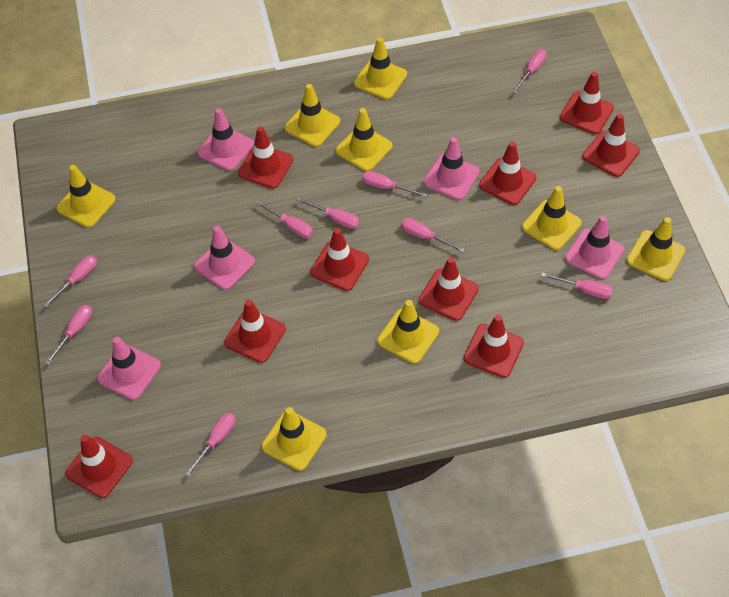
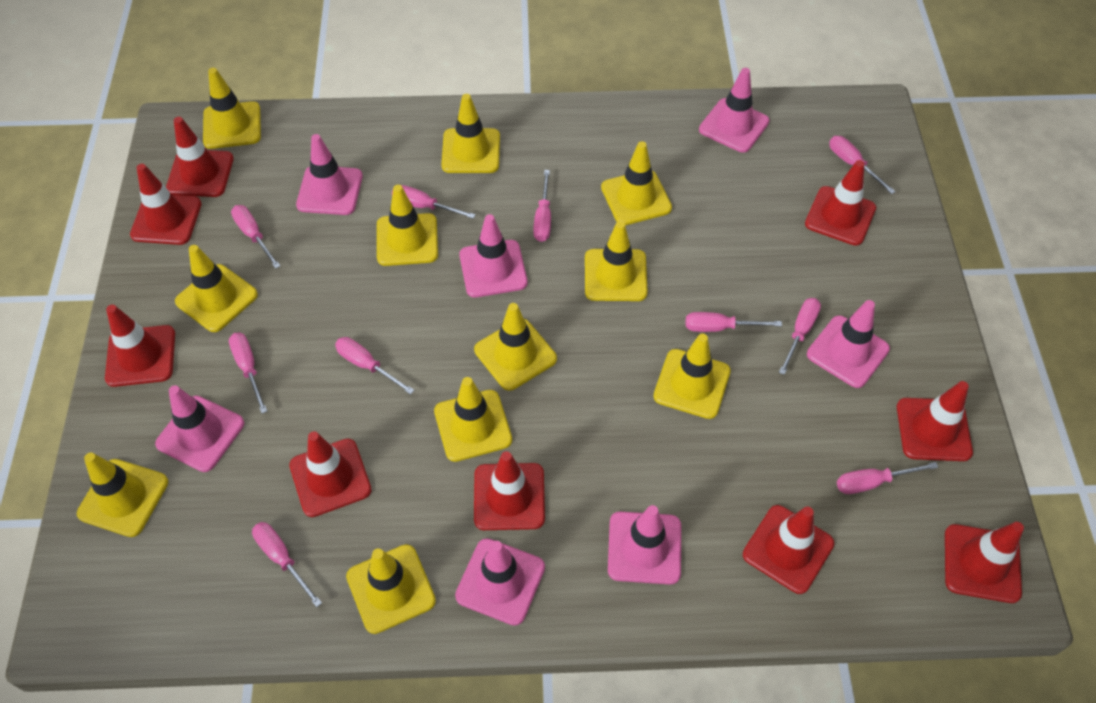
pink screwdriver: [43,255,97,307] [46,305,92,365] [185,413,235,477] [255,200,313,238] [297,197,359,229] [362,171,427,197] [401,218,465,252] [512,49,547,94] [541,272,613,299] = 9 -> [229,333,267,414] [231,205,280,269] [252,522,322,607] [335,337,415,395] [392,185,476,219] [533,170,551,242] [686,312,782,332] [779,298,821,375] [829,136,896,194] [837,462,938,494] = 10
pink traffic cone: [97,337,161,400] [194,226,255,290] [197,108,254,171] [423,137,480,200] [565,216,624,279] = 5 -> [155,385,244,472] [296,134,363,215] [455,538,545,626] [459,214,528,297] [608,505,681,585] [699,68,770,153] [807,300,890,388] = 7
yellow traffic cone: [56,165,116,228] [261,407,327,471] [284,84,340,147] [336,108,393,171] [354,37,407,99] [377,300,439,364] [522,186,582,250] [627,217,686,281] = 8 -> [77,453,168,537] [175,245,258,332] [203,68,261,149] [346,544,436,634] [377,185,438,266] [434,377,512,462] [441,94,500,173] [474,303,557,391] [585,221,648,301] [601,141,672,225] [653,333,731,419] = 11

